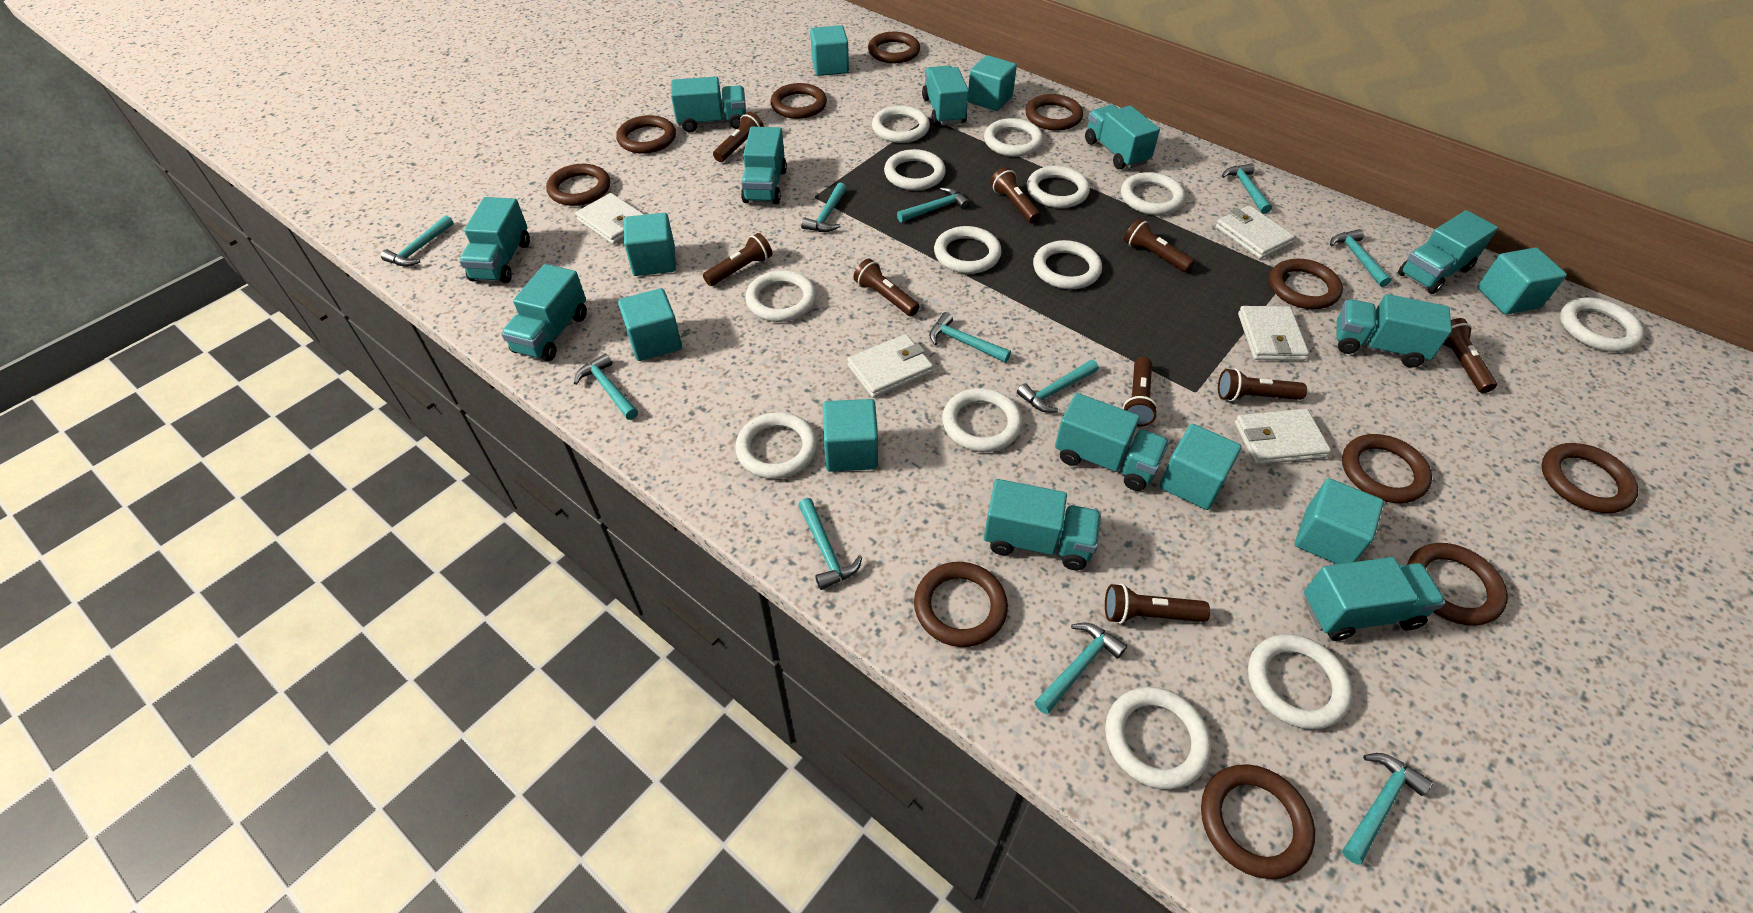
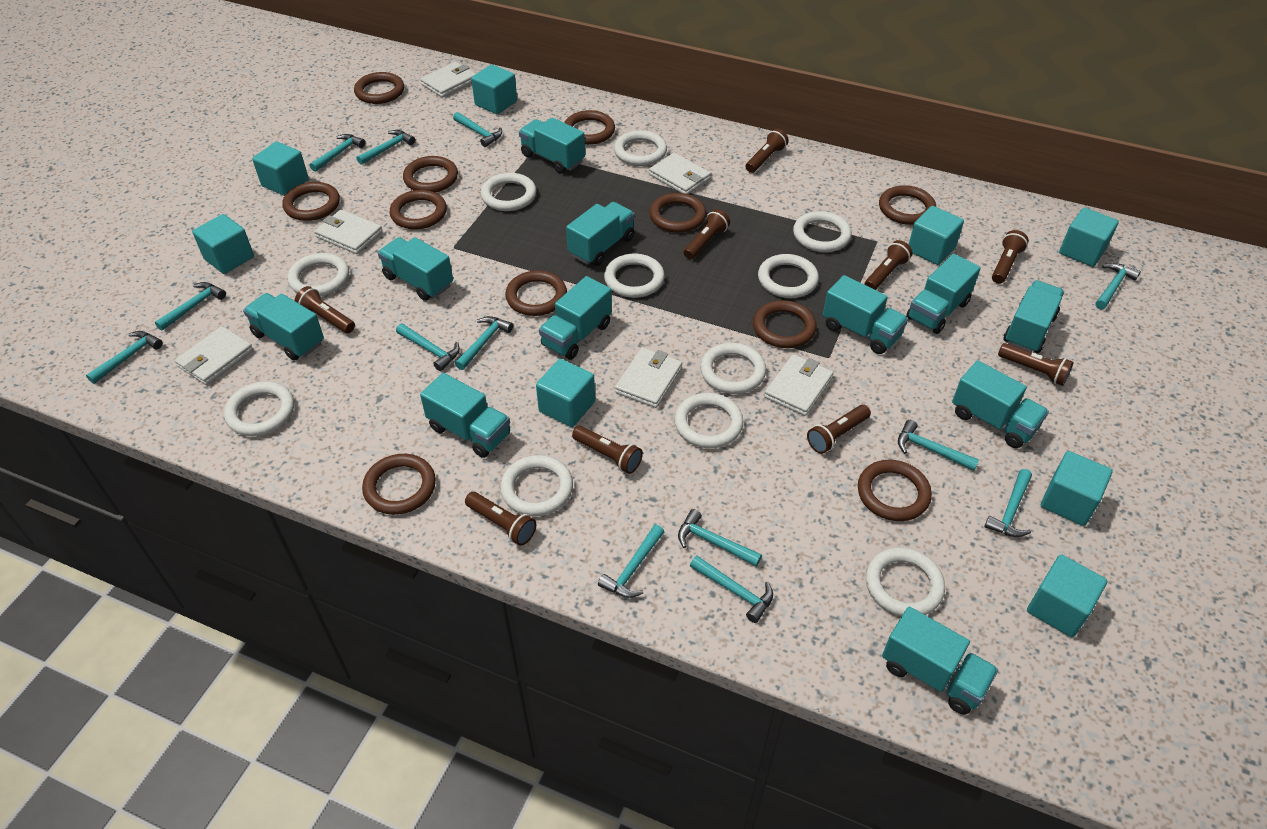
turquoise hammer: [381,215,454,267] [574,354,638,420] [798,498,862,590] [801,183,847,232] [897,187,970,222] [929,312,1011,363] [1017,359,1099,413] [1035,623,1127,715] [1222,163,1272,214] [1330,229,1392,287] [1342,753,1433,864] = 11 -> [86,331,163,384] [155,282,226,331] [310,134,365,172] [357,130,415,165] [396,324,460,371] [453,112,502,147] [455,316,513,370] [598,525,664,598] [678,509,762,566] [690,556,773,623] [898,420,979,471] [984,469,1032,537] [1095,263,1141,309] = 13
white ring: [735,412,818,479] [745,270,816,322] [872,105,930,143] [884,149,946,190] [934,226,1002,274] [942,388,1023,452] [984,118,1043,157] [1027,166,1090,208] [1033,240,1102,289] [1105,687,1211,790] [1121,172,1185,215] [1248,634,1352,729] [1560,298,1644,352] = 13 -> [224,382,294,436] [287,253,349,297] [481,173,536,211] [500,455,573,516] [604,254,665,298] [614,130,667,166] [674,393,743,448] [700,343,766,394] [758,254,819,298] [793,211,852,252] [866,547,945,617] = 11
white wallet: [575,193,644,245] [847,334,933,398] [1216,205,1295,259] [1235,409,1331,465] [1238,306,1309,361] = 5 -> [175,326,253,385] [315,210,383,254] [420,62,476,98] [615,348,682,408] [649,153,711,194] [764,354,833,416] = 6

